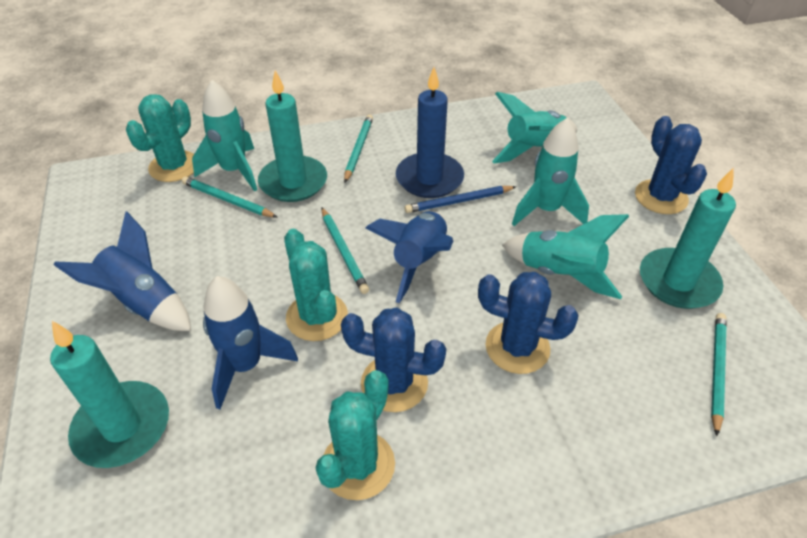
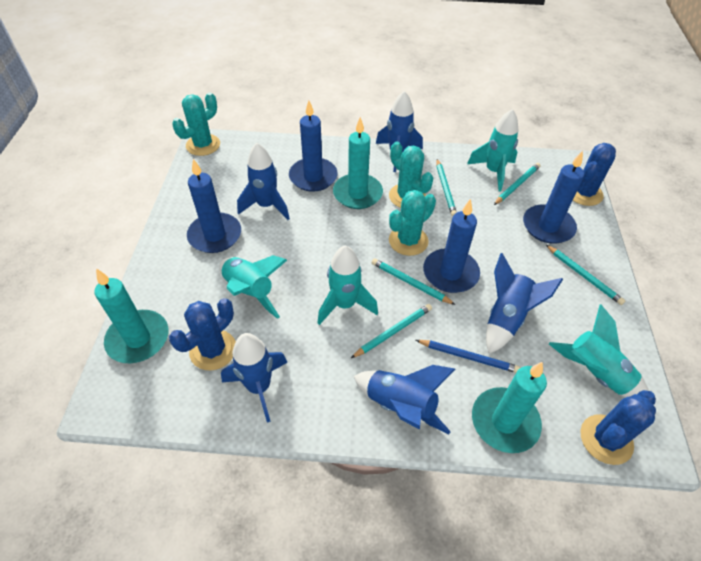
blue candle: [396,67,464,198] = 1 -> [187,159,241,253] [289,101,338,192] [423,199,480,293] [523,151,584,244] = 4
blue rocket: [54,211,191,331] [203,276,298,409] [365,211,453,303] = 3 -> [221,333,288,422] [237,143,290,220] [354,365,455,434] [376,91,423,172] [486,253,563,354] = 5
turquoise pencil: [182,176,278,218] [321,207,369,294] [344,114,373,182] [711,313,727,436] = 4 -> [351,304,432,358] [372,258,456,305] [437,159,457,217] [494,163,541,205] [546,245,625,305] = 5

